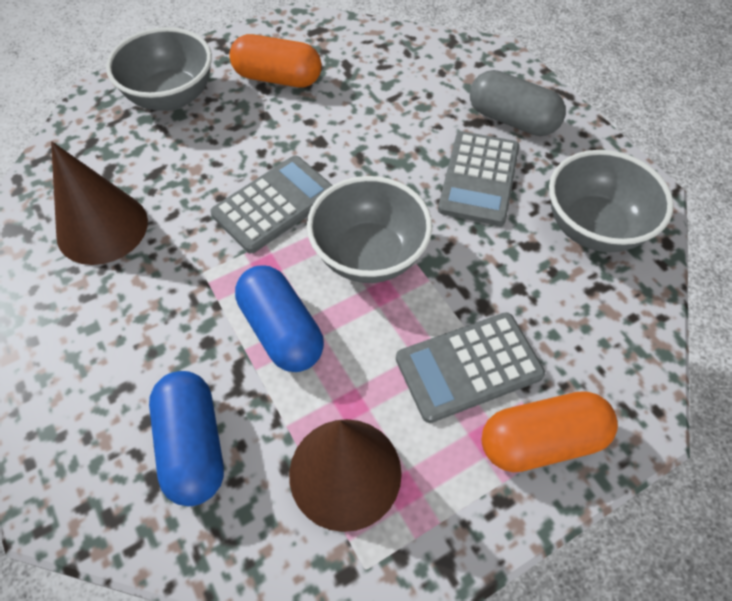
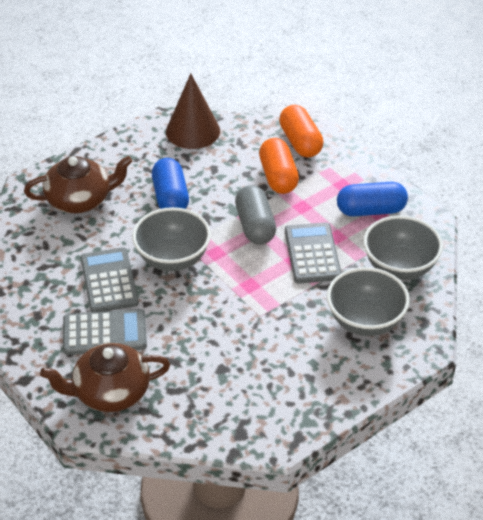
brown cone: [51,141,148,265] [289,419,402,532] = 2 -> [166,73,220,149] = 1
brown teapot: none = 0 -> [24,156,133,213] [40,343,170,412] = 2

